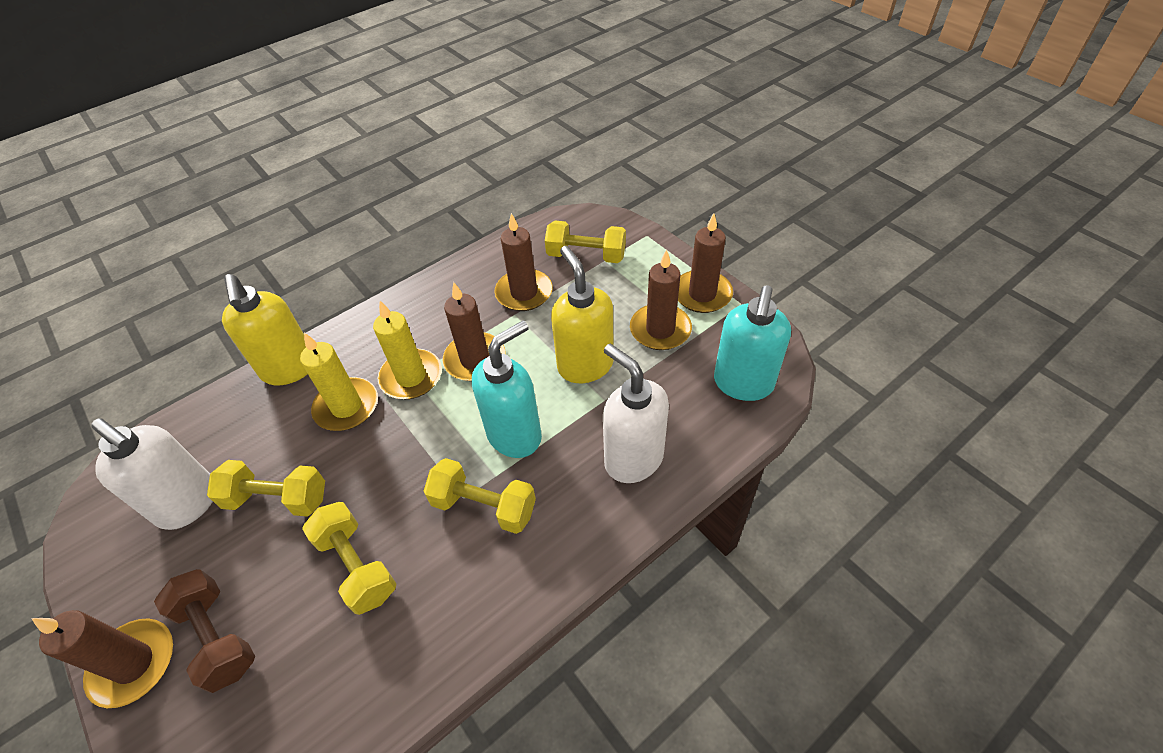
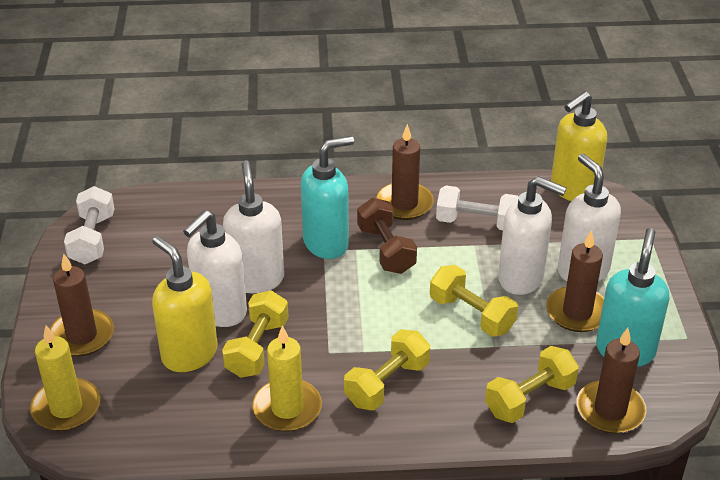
brown candle: [31,610,173,708] [442,282,505,381] [495,213,553,311] [630,249,692,350] [678,213,733,313] = 5 -> [50,254,114,357] [376,124,434,220] [546,230,604,332] [576,328,646,434] = 4
white dumbbell: none = 0 -> [64,186,114,264] [436,185,519,230] = 2
white soap dispenser: [91,418,213,530] [603,344,669,483] = 2 -> [183,210,247,327] [223,160,284,293] [498,176,567,295] [558,154,621,281] = 4

